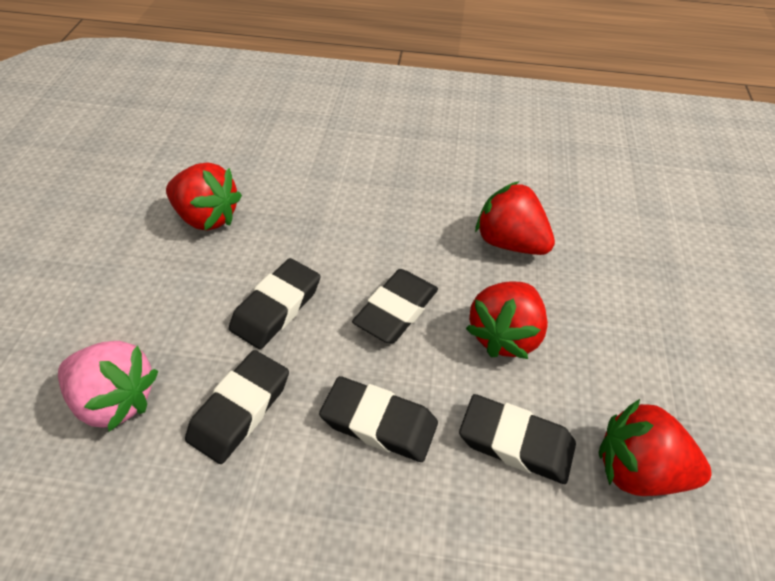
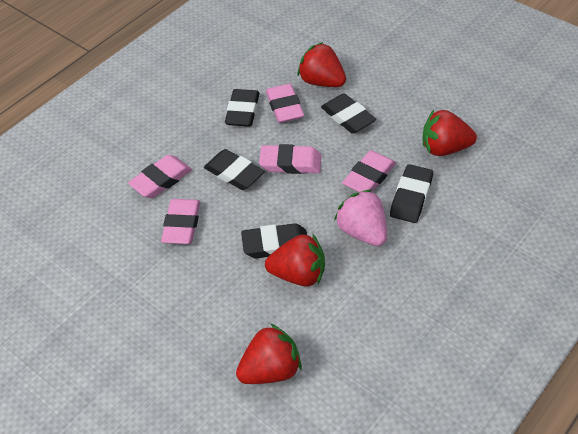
pink eraser: none = 0 -> [128,155,192,198] [161,199,200,244] [259,144,321,174] [266,84,304,123] [342,150,396,193] = 5

